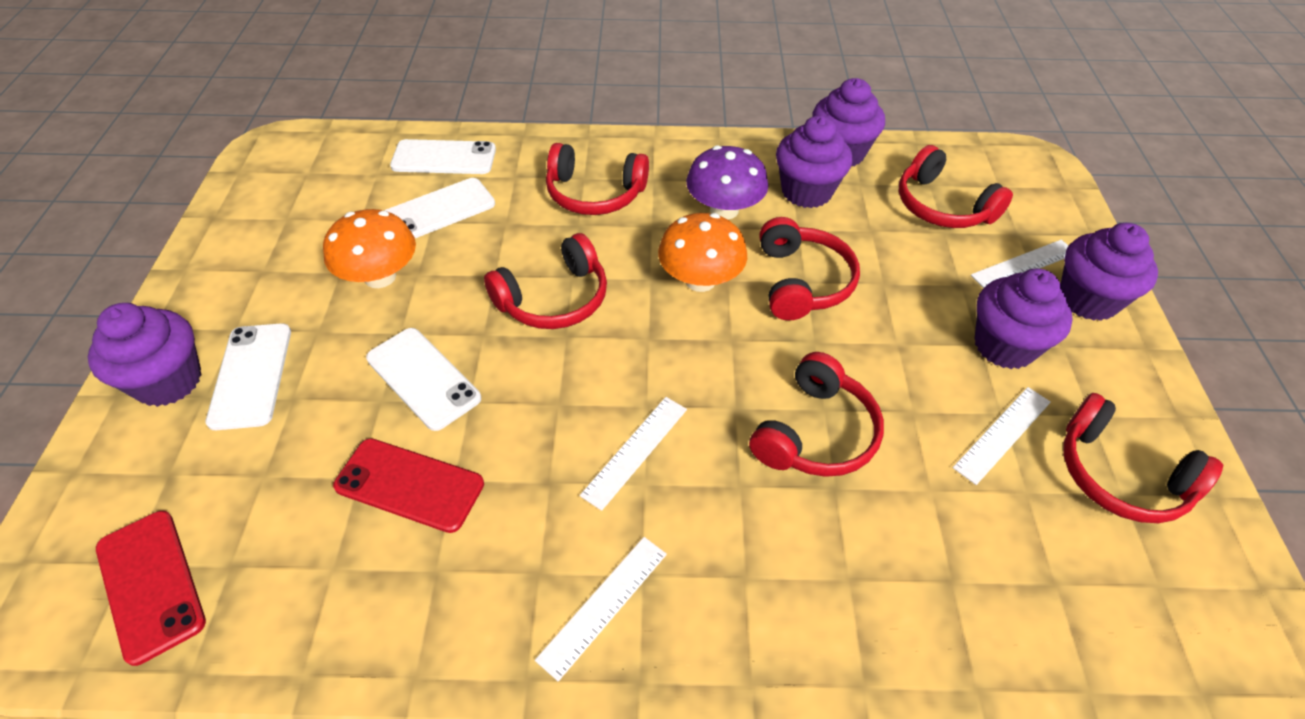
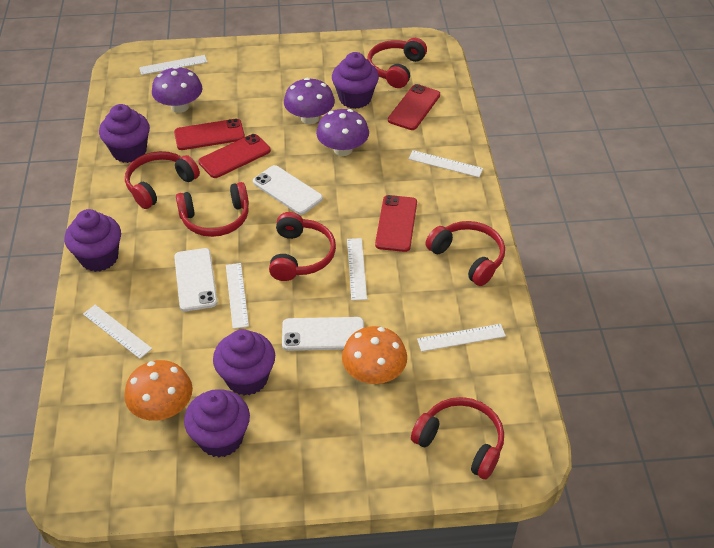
purple mushroom: [686,145,768,220] = 1 -> [152,66,202,113] [284,78,335,124] [316,109,369,156] = 3
red phone: [96,511,206,666] [333,438,484,533] = 2 -> [174,119,245,150] [198,134,271,178] [375,195,417,252] [388,84,440,130] = 4
white phone: [206,323,291,430] [366,328,481,431] [384,178,495,238] [390,139,496,174] = 4 -> [174,248,217,311] [253,165,323,215] [282,317,364,351] = 3
white ruler: [535,537,667,681] [580,397,687,511] [953,387,1051,485] [971,240,1068,288] = 4 -> [83,305,152,359] [139,55,207,75] [226,263,249,329] [347,238,367,301] [408,150,483,177] [417,324,506,352] = 6

